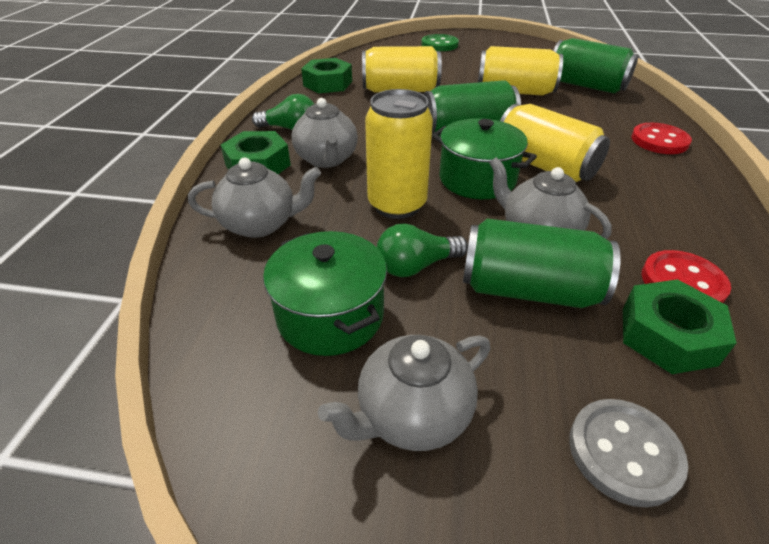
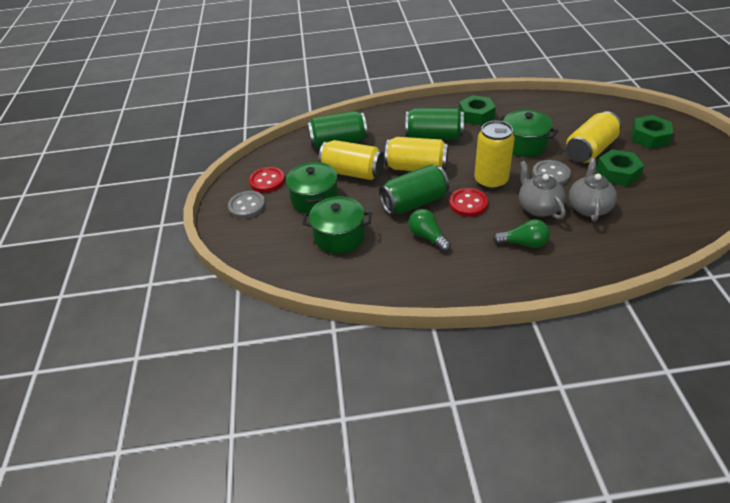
green button: [421,34,459,51] = 1 -> none = 0
green pot: [263,231,387,356] [432,118,537,199] = 2 -> [286,162,338,213] [303,196,371,254] [498,109,558,157] = 3
grey button: [569,399,688,507] = 1 -> [228,191,266,219] [532,160,571,185] = 2
grey teapot: [188,158,321,238] [292,98,358,168] [318,335,490,451] [489,157,612,239] = 4 -> [519,161,566,219] [569,158,617,222] = 2

